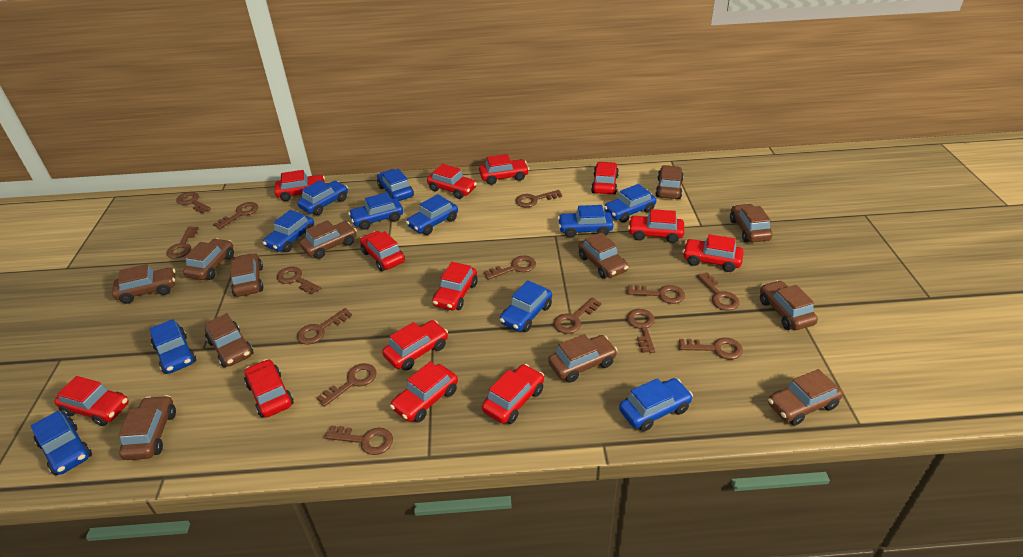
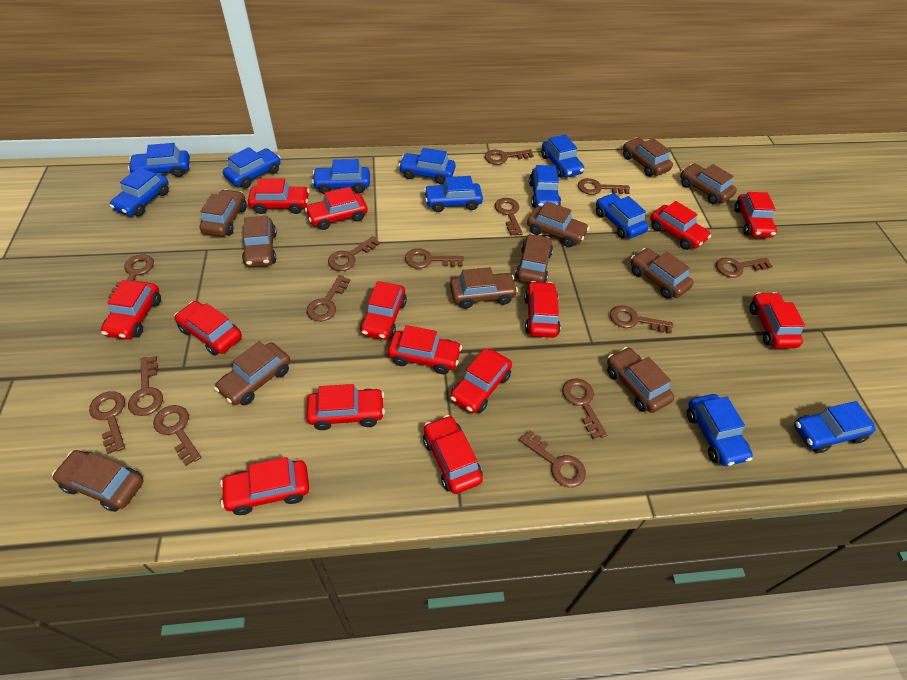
brown car: [112,264,175,304] [118,395,176,460] [183,238,234,280] [205,313,253,367] [231,253,263,297] [300,220,357,259] [548,334,618,383] [578,232,628,279] [655,165,684,199] [730,204,772,242] [760,280,818,330] [768,369,843,425] = 12 -> [52,450,144,512] [199,189,247,236] [214,341,290,406] [242,216,277,267] [450,267,518,309] [515,234,553,283] [527,201,589,247] [607,347,675,413] [623,138,673,177] [631,248,694,299] [680,163,737,204] = 11
red car: [54,376,129,426] [244,359,294,418] [275,170,325,201] [360,231,405,271] [382,320,448,371] [390,362,458,423] [427,164,477,199] [432,262,478,310] [479,154,529,185] [482,364,544,424] [591,162,619,194] [628,209,684,243] [683,234,744,272] = 13 -> [101,280,161,339] [174,301,242,356] [220,457,309,515] [248,178,309,214] [305,187,368,230] [306,384,385,430] [360,281,407,340] [388,325,462,374] [423,415,483,494] [450,348,512,413] [524,281,561,338] [650,201,711,250] [734,192,777,238] [749,292,805,348] = 14

